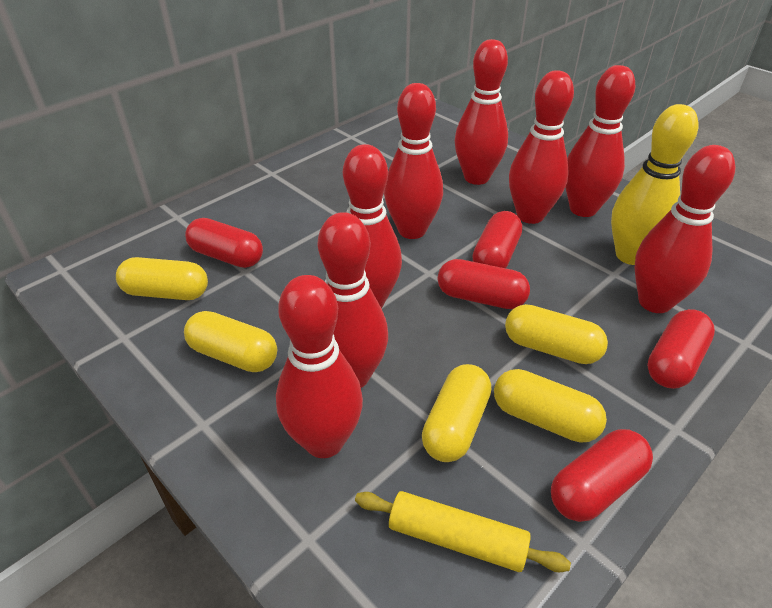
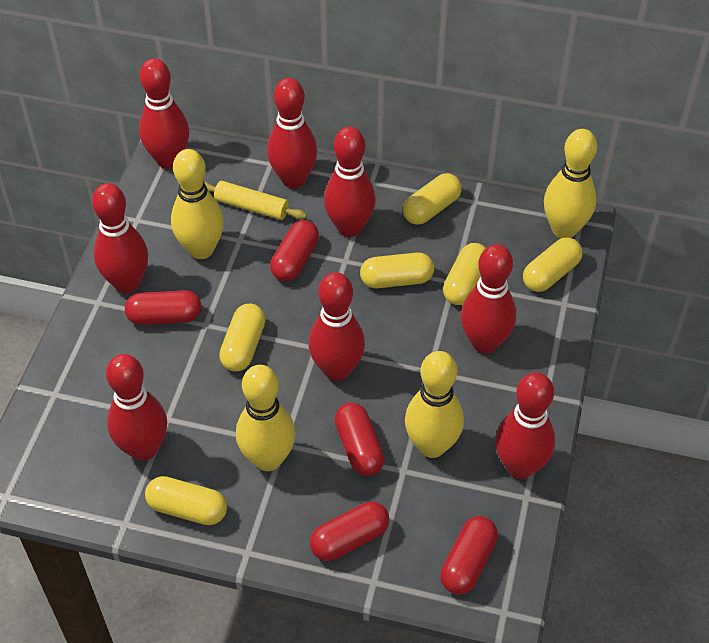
yellow bowling pin: [611,104,698,265] = 1 -> [171,149,224,259] [236,365,295,471] [405,351,464,458] [544,129,597,238] = 4
yellow capsule: [116,257,208,300] [184,311,277,372] [422,364,491,462] [494,369,607,443] [505,304,608,364] = 5 -> [145,476,227,525] [219,303,266,372] [360,253,434,288] [403,173,462,225] [443,243,486,305] [523,237,583,292] = 6

